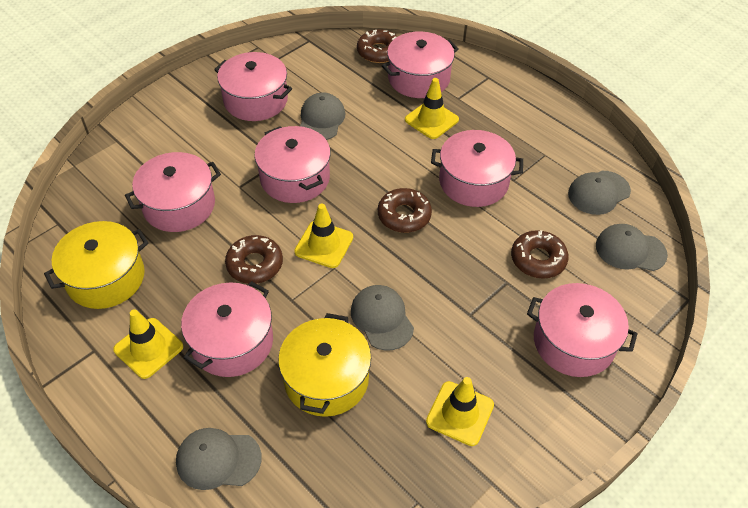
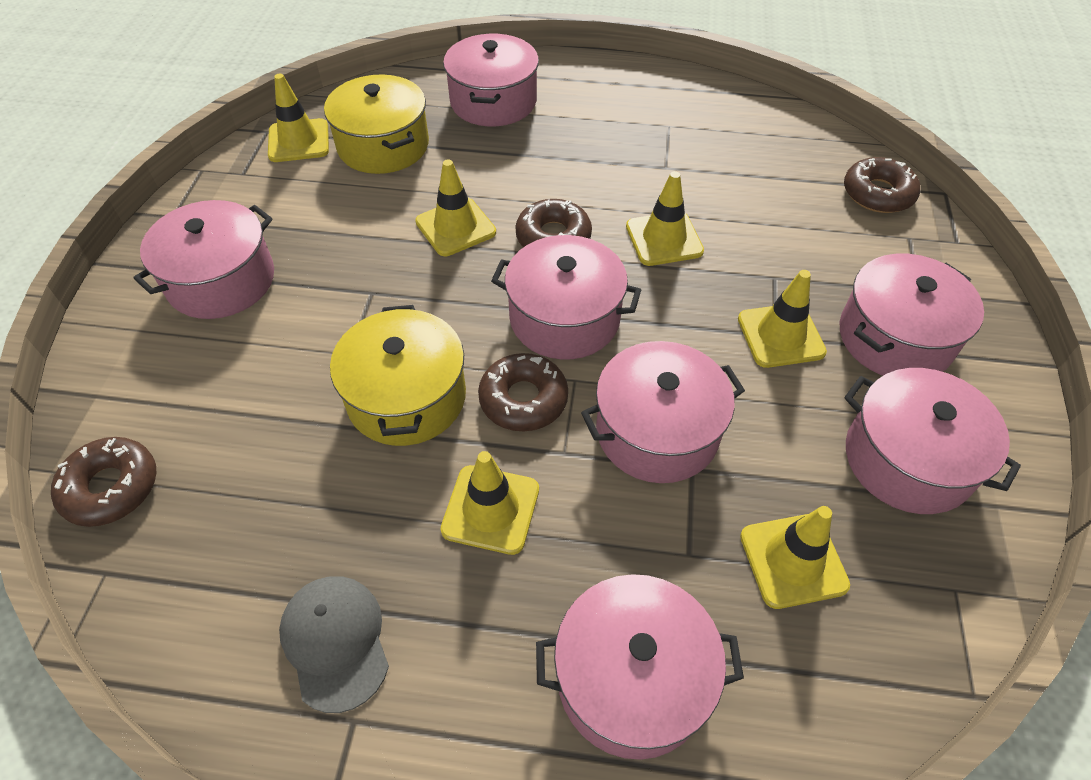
grey cap: [176,428,262,490] [300,93,345,140] [351,285,414,351] [568,171,631,215] [596,224,668,271] = 5 -> [279,576,389,713] = 1
yellow traffic cone: [113,309,183,379] [294,204,353,268] [405,78,459,139] [426,377,494,446] = 4 -> [268,74,329,162] [415,159,496,256] [440,451,539,555] [626,171,704,266] [738,270,827,368] [740,506,850,609] = 6

